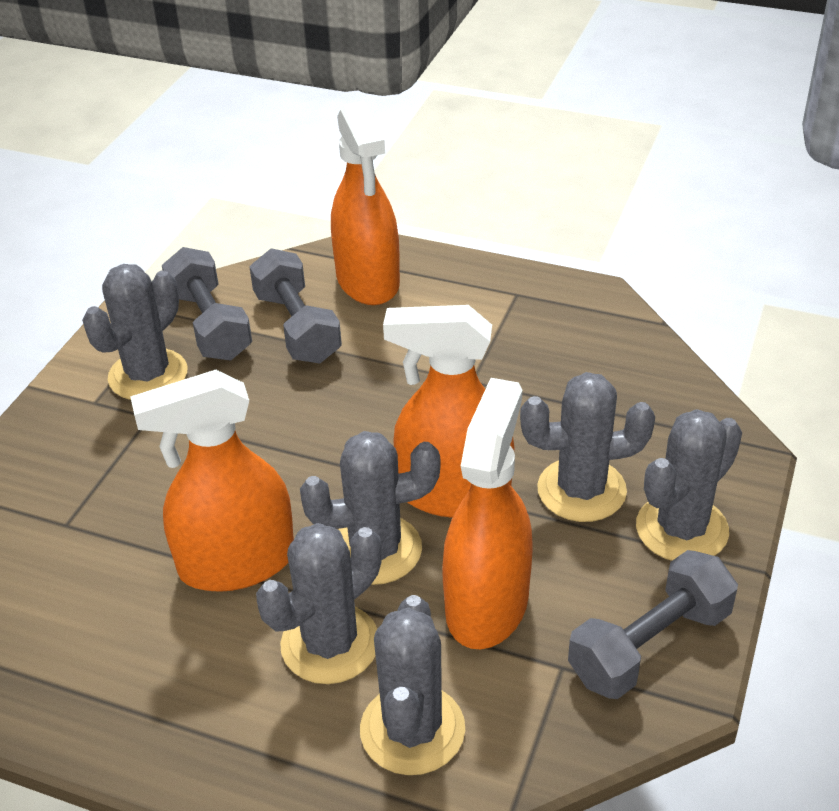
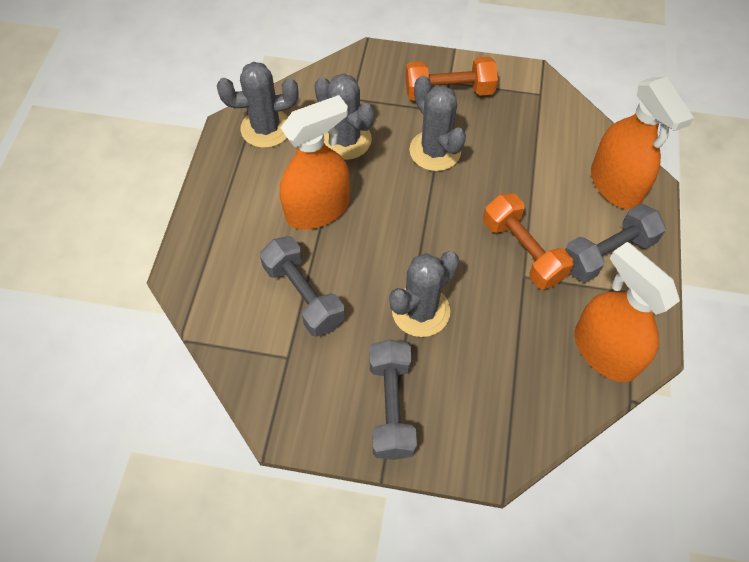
grey cactus: [82,264,188,400] [256,523,382,684] [300,431,440,585] [360,595,465,775] [520,372,655,522] [636,409,742,561] = 6 -> [217,62,299,148] [315,73,375,160] [389,251,459,337] [409,76,466,171] = 4
orange dumbbell: none = 0 -> [405,57,498,100] [483,193,574,290] = 2
orange spray bottle: [130,370,294,592] [331,101,400,305] [383,305,514,518] [442,378,532,649] = 4 -> [280,95,350,230] [574,242,680,382] [591,77,694,209] = 3

